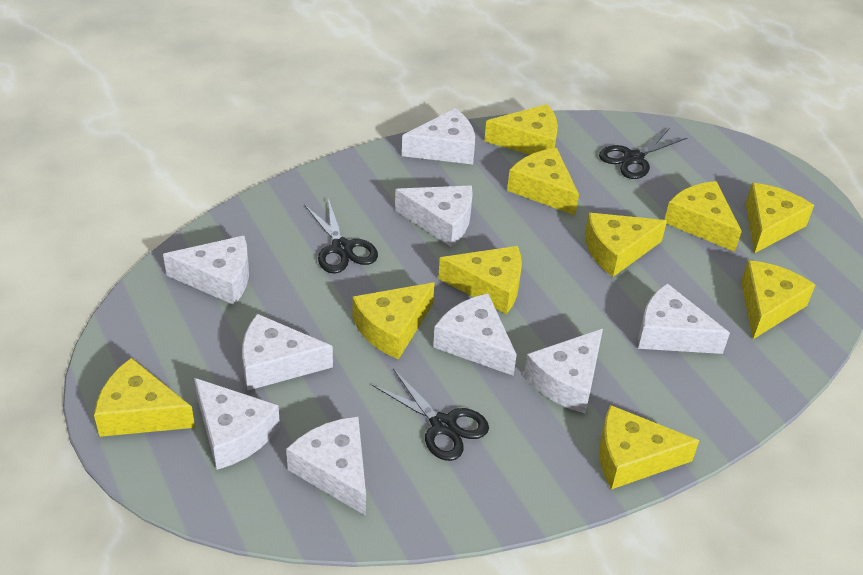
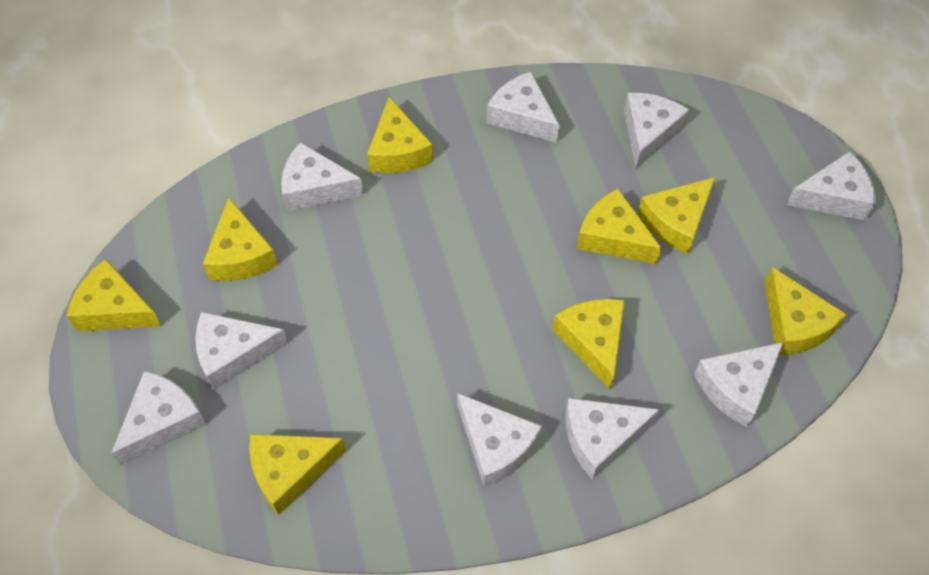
black scissors: [304,198,378,273] [372,368,489,461] [599,128,687,179] = 3 -> none = 0
yellow cheese: [94,358,195,437] [353,282,435,359] [438,246,522,314] [484,104,558,155] [507,148,579,215] [585,213,667,277] [599,405,699,489] [665,181,742,252] [741,260,815,339] [746,183,814,253] = 10 -> [67,259,162,331] [203,197,278,281] [249,434,346,515] [367,97,433,173] [553,299,625,390] [577,189,662,264] [638,177,715,254] [764,267,847,356] = 8

